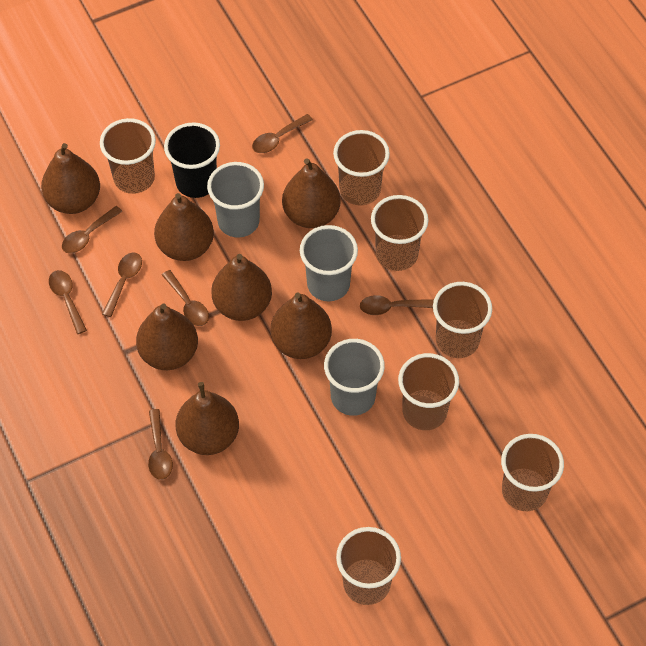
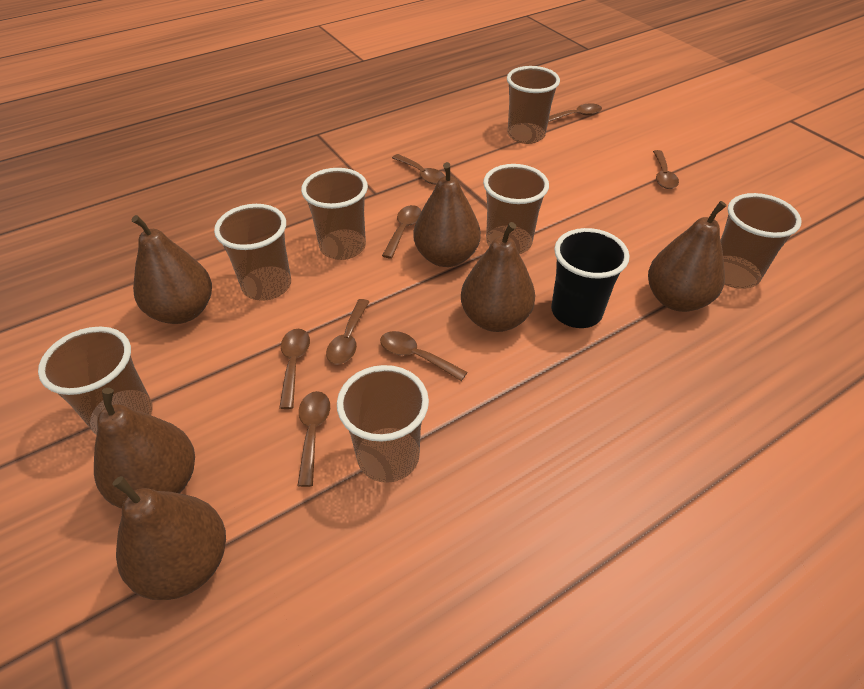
brown pear: [41,143,100,214] [136,303,198,370] [154,193,214,261] [176,382,239,455] [211,254,272,321] [270,293,332,359] [282,158,341,228] = 7 -> [94,388,195,508] [113,476,226,600] [132,215,212,324] [413,162,481,267] [461,222,535,332] [648,201,727,312] = 6
brown spoon: [49,270,87,334] [62,206,123,253] [102,252,142,317] [148,409,173,480] [162,270,209,326] [252,114,313,153] [360,295,434,315] = 7 -> [279,329,310,409] [298,391,330,487] [326,299,369,365] [380,331,467,381] [382,205,421,259] [392,154,445,185] [548,103,602,122] [653,150,679,189] = 8
grey cup: [207,162,264,238] [300,225,358,301] [324,339,385,416] = 3 -> none = 0

